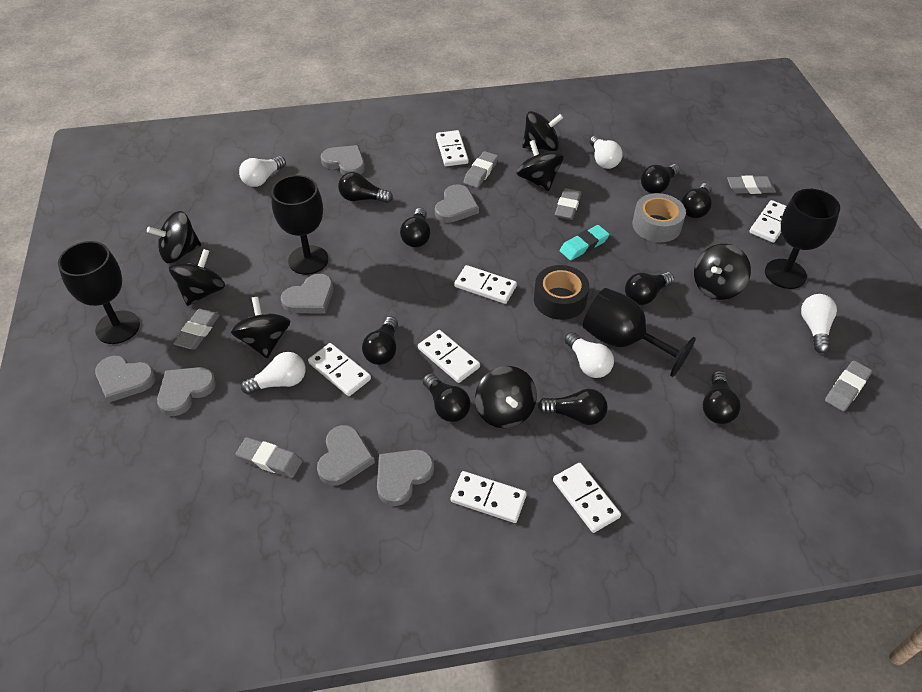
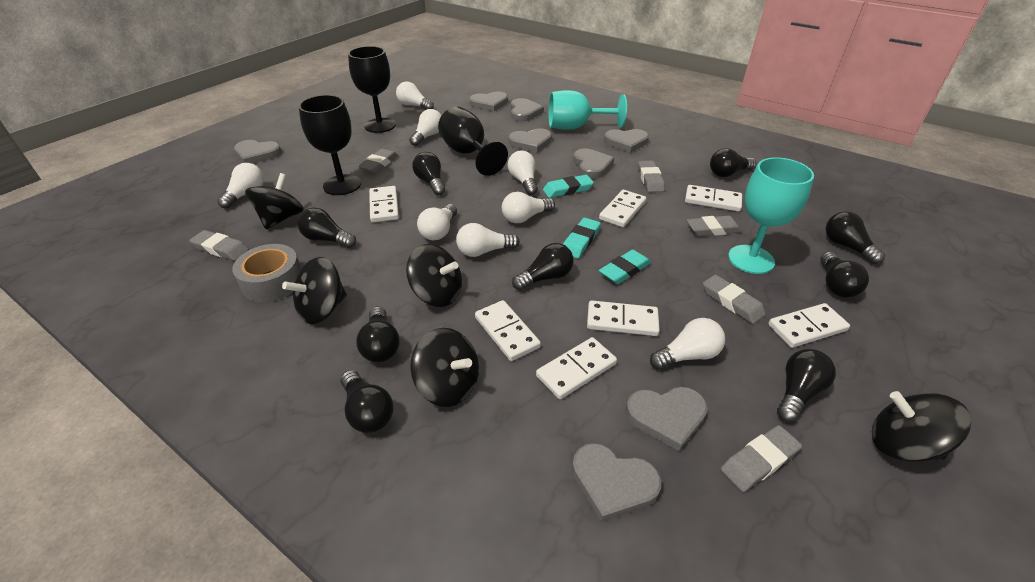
black goblet: [58,241,140,344] [271,175,328,275] [583,288,696,377] [765,189,840,289] = 4 -> [299,95,361,195] [348,46,396,133] [438,107,508,176] = 3
black spinning top: [147,211,201,263] [169,249,225,306] [231,297,290,358] [475,366,537,428] [516,140,564,191] [522,111,563,151] [694,244,751,300] = 7 -> [245,173,304,229] [282,257,347,324] [406,244,462,307] [410,328,479,407] [872,391,971,462] = 5
black tape: [534,265,589,320] = 1 -> none = 0
grey heart: [95,356,156,403] [157,367,216,416] [281,274,334,314] [317,425,375,486] [321,145,365,175] [377,450,434,506] [435,184,479,223] = 7 -> [234,140,282,163] [469,91,508,111] [508,128,552,153] [511,98,544,122] [572,443,661,522] [573,148,614,179] [604,129,649,153] [626,387,708,451] = 8
turquoise eraser: [560,225,609,261] = 1 -> [543,175,594,198] [563,218,601,258] [599,250,651,284] = 3
turquoise goblet: none = 0 -> [549,90,627,130] [728,158,814,274] = 2
white light bulb: [239,156,286,187] [241,352,306,394] [565,332,614,378] [590,135,623,169] [801,294,837,353] = 5 -> [217,163,264,209] [396,82,434,110] [409,109,442,146] [417,204,457,240] [456,223,520,257] [502,192,555,223] [508,150,538,195] [650,318,725,370] = 8

